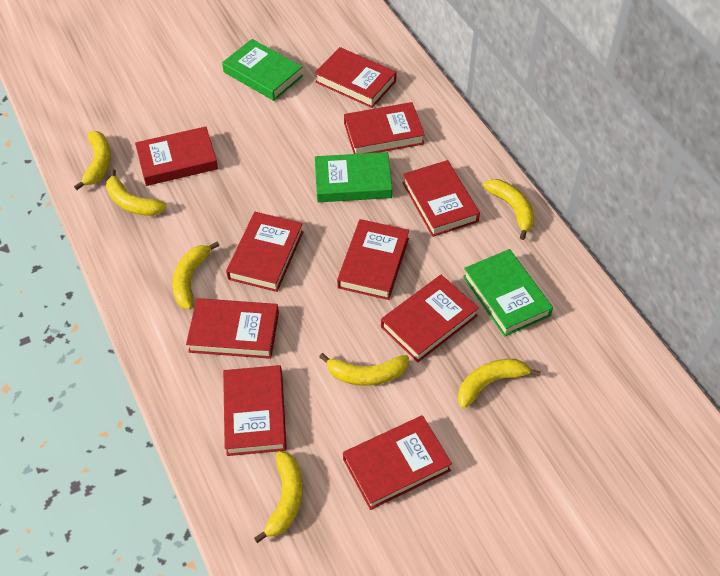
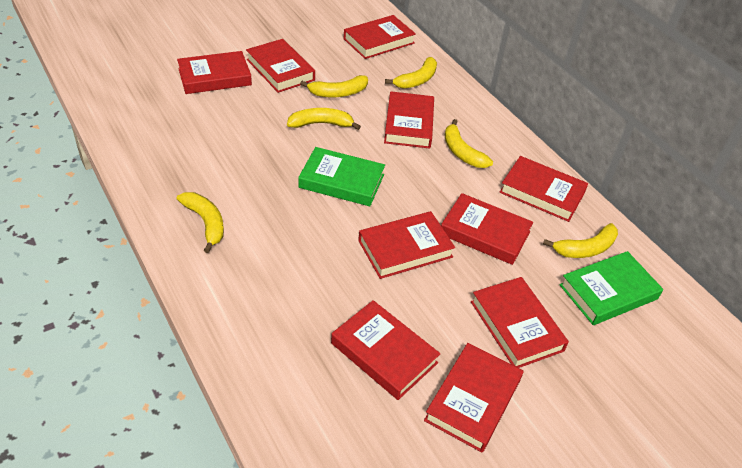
green book: [222,39,303,101] [315,152,392,202] [463,249,553,337] = 3 -> [298,147,385,206] [559,251,663,325] = 2
yellow banana: [74,131,111,190] [106,169,167,216] [172,242,219,309] [254,451,303,543] [319,353,409,386] [458,359,541,409] [483,179,534,240] = 7 -> [177,192,224,253] [287,108,361,130] [300,75,368,98] [385,57,437,89] [445,119,493,168] [543,223,618,258] = 6

